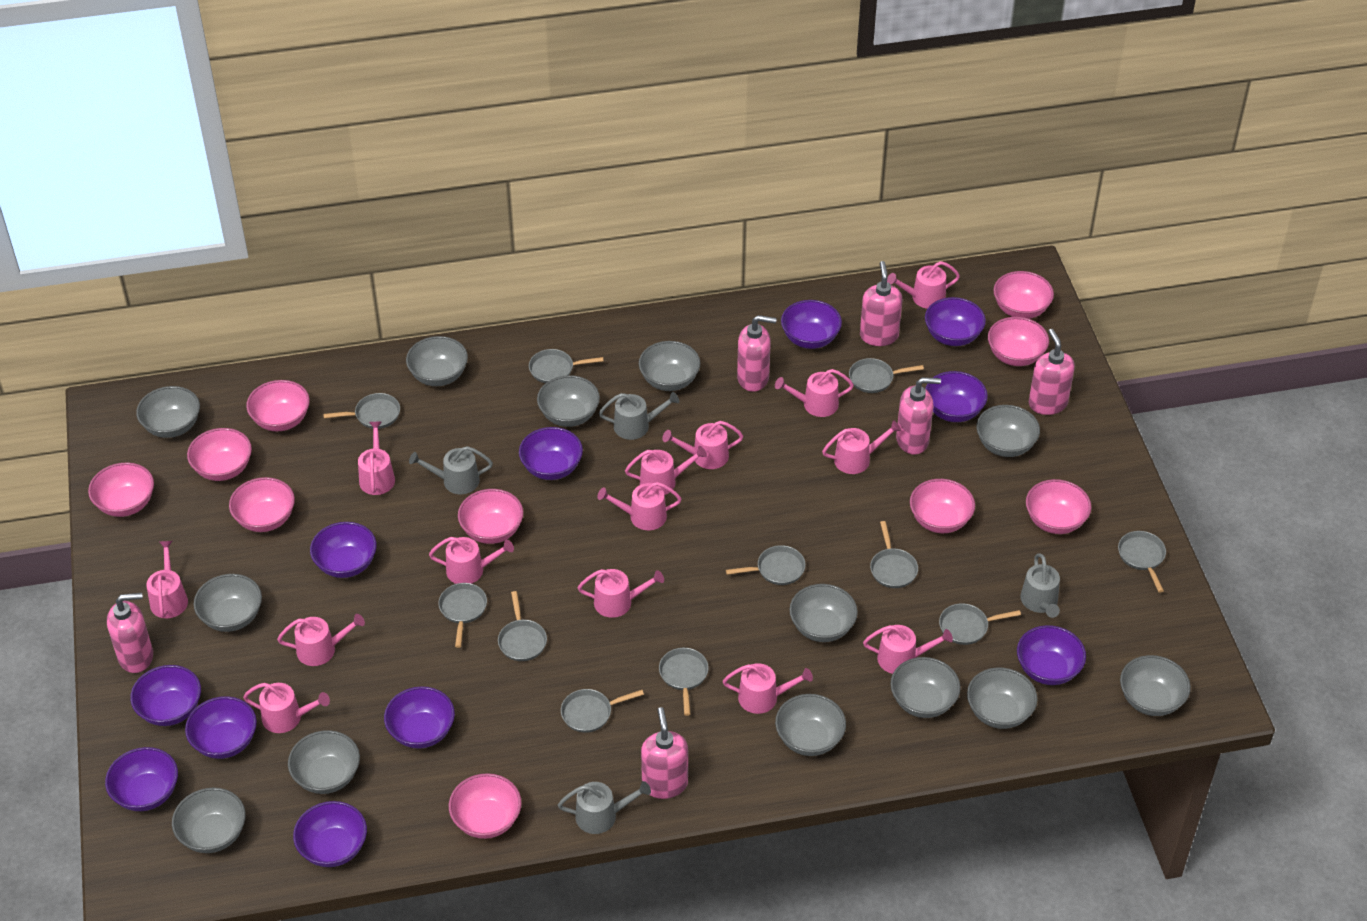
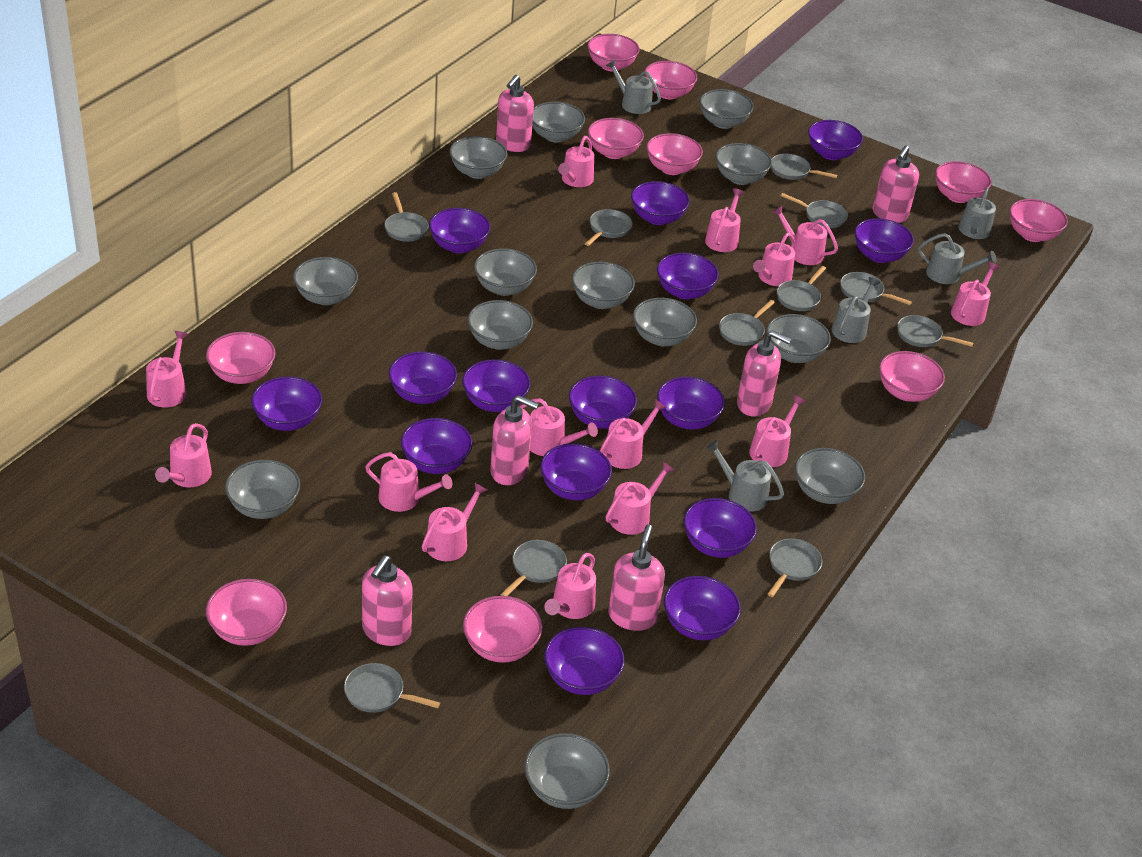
grey watering can: [409,446,493,494] [558,781,651,834] [599,392,679,440] [1020,553,1060,618] = 4 -> [606,60,661,114] [706,440,784,512] [831,277,880,343] [918,233,996,284] [958,188,996,239] = 5
purple bowl: [105,747,178,811] [130,665,201,726] [185,696,257,759] [293,801,367,867] [310,522,377,578] [384,686,455,749] [519,427,583,480] [781,300,842,349] [925,297,986,346] [925,371,988,422] [1017,625,1086,685] = 11 -> [251,376,322,431] [389,351,457,404] [401,418,472,474] [429,208,490,253] [462,359,530,412] [540,443,612,500] [544,627,625,695] [569,376,637,429] [631,181,690,225] [657,253,719,299] [657,377,725,430] [664,576,741,640] [684,498,757,558] [808,120,863,160] [854,218,914,263] = 15

